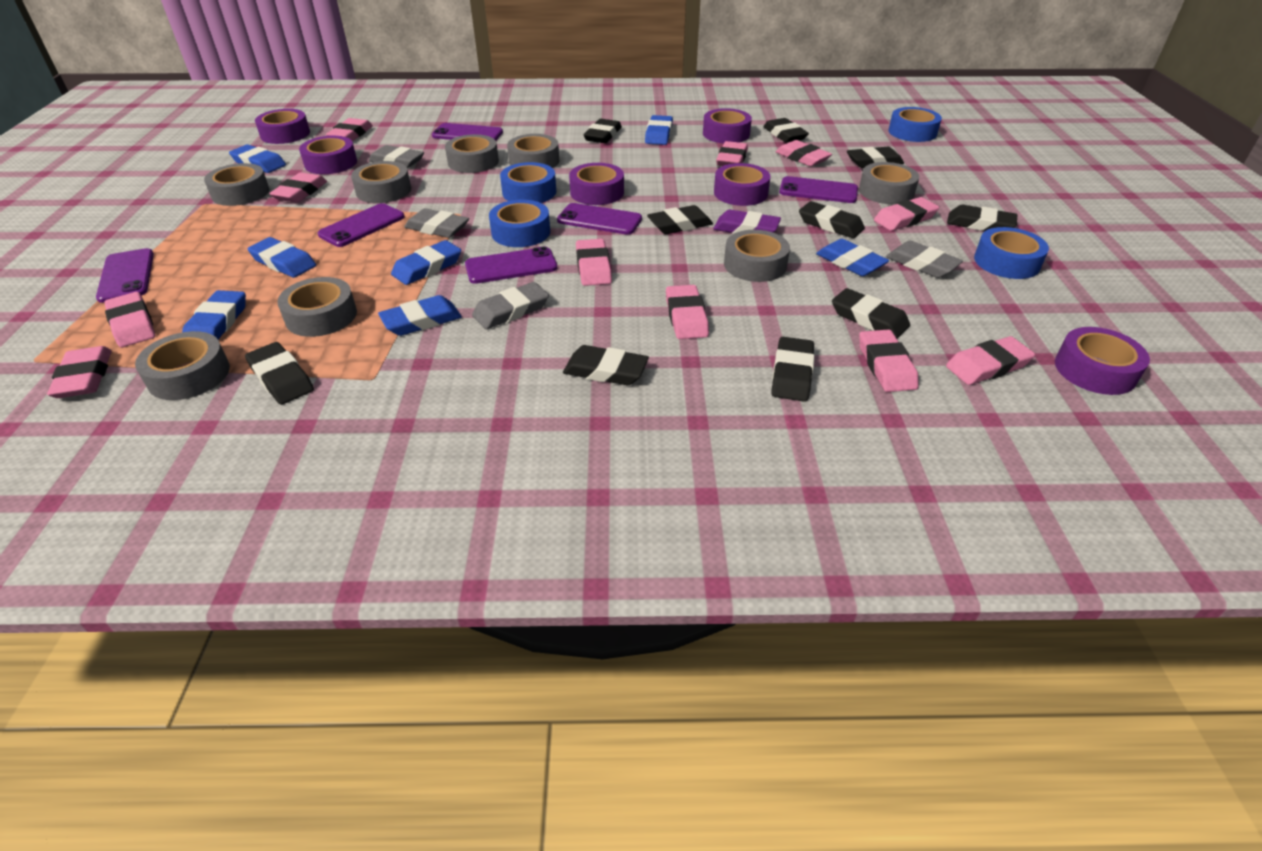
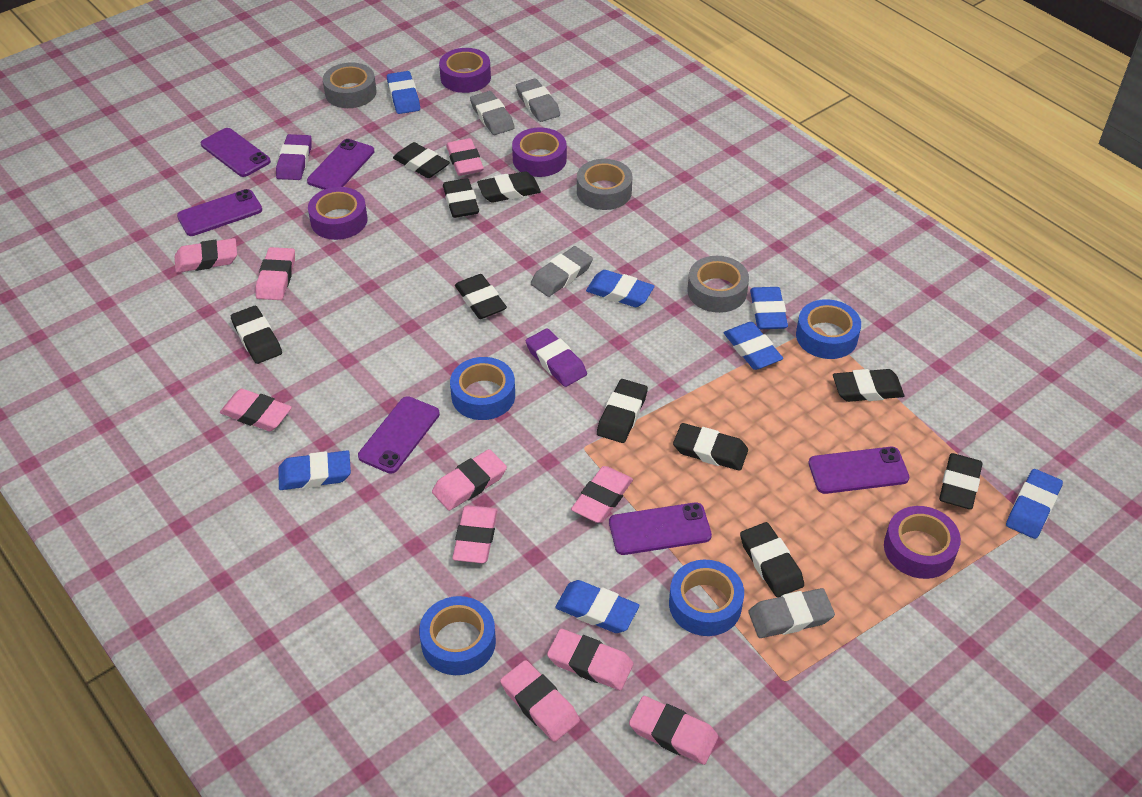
grey tape: [135,331,230,400] [204,163,269,206] [277,277,357,337] [351,161,411,203] [445,134,499,173] [507,134,559,168] [724,230,790,282] [859,162,919,204] = 8 -> [323,62,376,108] [577,159,633,210] [687,256,749,313] = 3
pink eraser: [47,346,112,398] [104,292,155,347] [269,172,327,203] [326,118,373,142] [576,239,612,286] [666,285,709,339] [716,141,748,166] [776,140,832,167] [859,329,919,392] [874,197,939,231] [946,336,1035,385] = 11 -> [175,238,237,273] [220,389,292,431] [256,247,295,300] [432,449,507,511] [446,138,484,176] [452,505,498,563] [500,660,580,742] [547,629,633,690] [571,466,633,523] [629,696,718,765] = 10
purple eraser: [713,210,781,234] = 1 -> [276,134,312,180] [526,328,587,387] = 2
purple tape: [255,109,310,144] [299,136,357,174] [569,163,624,205] [703,108,752,143] [714,163,770,206] [1055,327,1150,395] = 6 -> [308,187,368,240] [439,48,491,93] [512,127,567,177] [884,506,961,579] = 4

